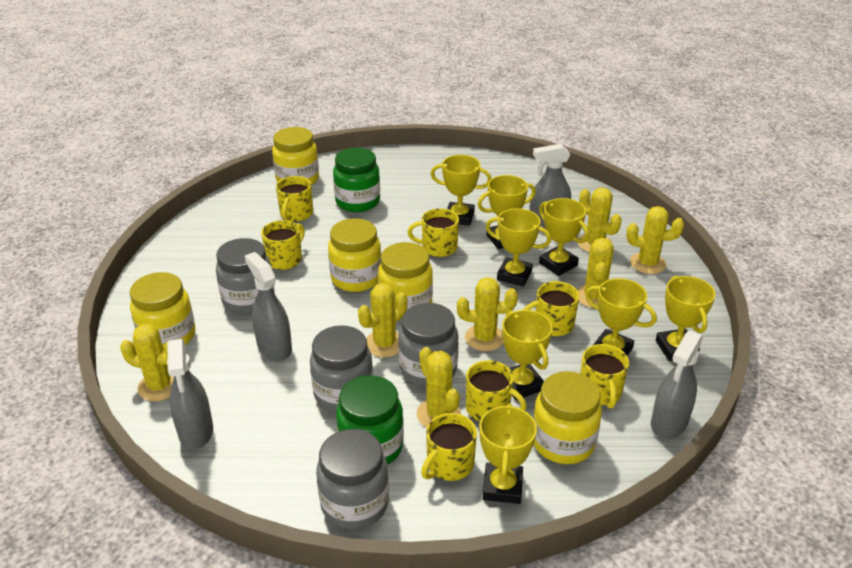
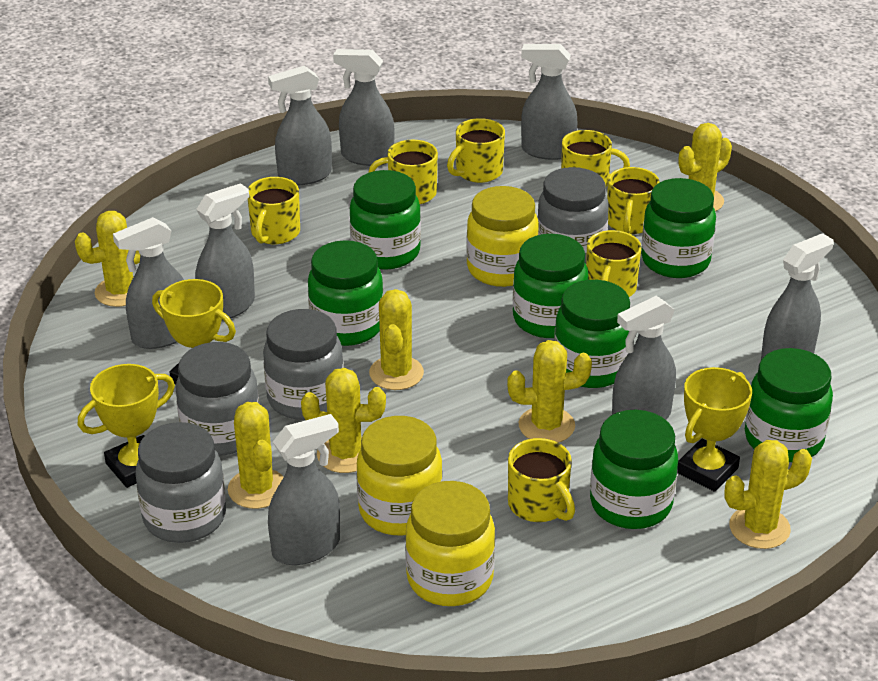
green jar: [333,147,380,212] [336,375,404,464] = 2 -> [308,240,383,346] [349,170,421,270] [513,234,588,338] [554,280,630,388] [590,410,678,529] [641,178,716,278] [745,348,833,462] = 7
grey spray bottle: [167,339,213,450] [245,252,292,361] [530,144,571,229] [651,330,703,439] = 4 -> [113,217,184,349] [195,183,255,320] [268,66,332,185] [268,414,340,565] [333,49,394,166] [521,44,577,160] [612,296,676,420] [761,233,833,360] = 8
yellow jar: [130,272,195,351] [272,127,319,185] [328,218,381,292] [378,242,433,319] [533,371,602,464] = 5 -> [356,416,443,536] [405,481,495,606] [466,186,539,287] = 3
yellow trophy: [431,155,491,226] [477,175,536,249] [479,403,537,504] [486,208,551,287] [502,310,553,400] [539,198,589,276] [585,278,657,356] [656,276,716,361] = 8 -> [78,364,175,488] [152,279,236,384] [677,367,752,492] = 3

